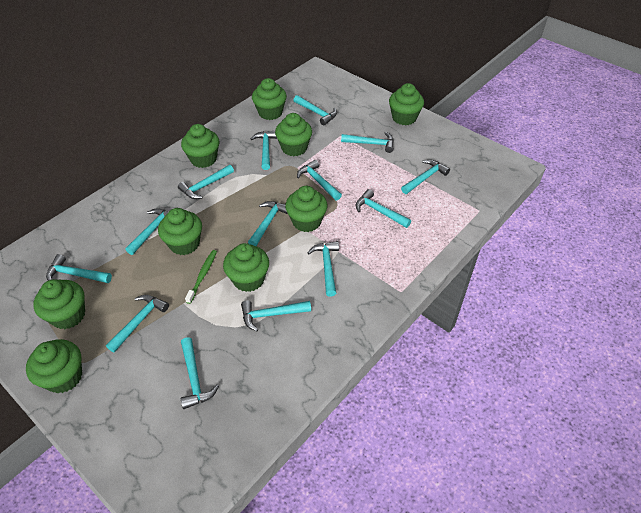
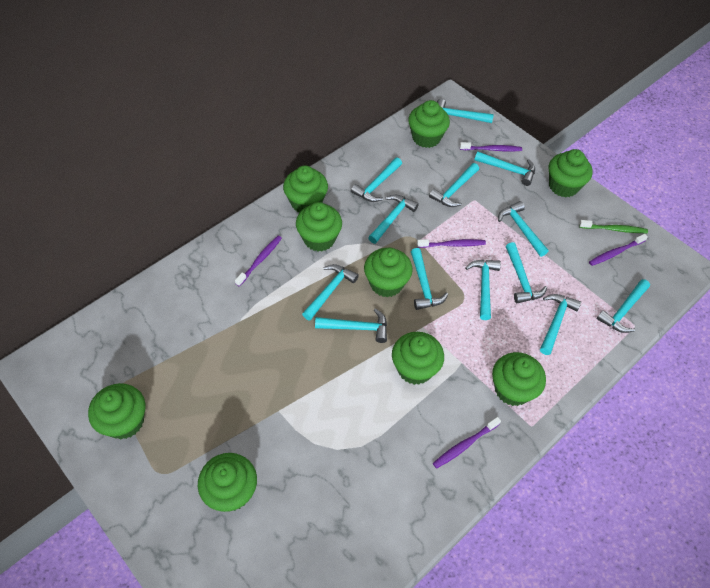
purple toothbrush: none = 0 -> [235,236,282,287] [417,239,486,248] [433,417,501,469] [460,142,522,151] [589,234,648,266] = 5
turquoise hammer: [46,254,112,283] [106,295,169,353] [125,208,169,255] [178,165,234,199] [181,337,219,409] [241,300,311,331] [248,201,288,246] [250,131,277,170] [293,95,337,125] [297,160,342,201] [308,241,339,297] [341,132,394,153] [356,189,411,228] [401,160,450,194] = 14 -> [302,264,359,321] [315,308,387,343] [351,158,402,202] [368,195,419,244] [411,248,448,310] [429,163,479,207] [437,99,494,123] [465,260,501,320] [475,152,535,186] [498,201,548,257] [506,242,547,303] [540,294,581,355] [597,279,650,333] = 13

